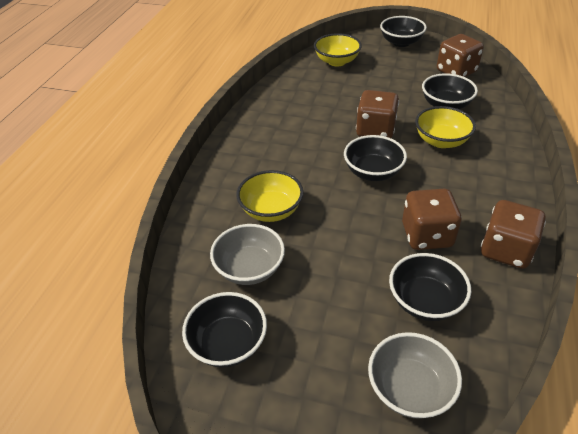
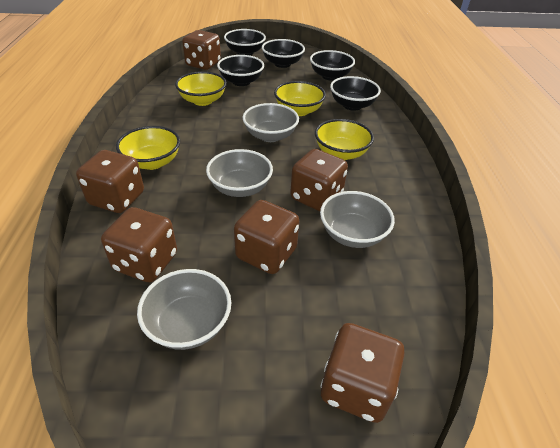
brown dice: [356,90,399,138] [402,189,462,250] [437,34,484,77] [481,200,546,269] = 4 -> [76,150,144,213] [101,207,177,282] [182,30,221,70] [234,200,299,274] [290,149,348,211] [321,323,405,423] = 6
grey bowl: [210,224,285,285] [368,332,462,419] = 2 -> [137,269,231,350] [206,149,273,197] [243,103,299,142] [320,191,395,248] = 4
yellow bowl: [236,170,303,222] [314,33,362,66] [415,106,476,148] = 3 -> [116,126,180,170] [175,71,227,106] [274,81,326,116] [315,119,374,160] = 4

